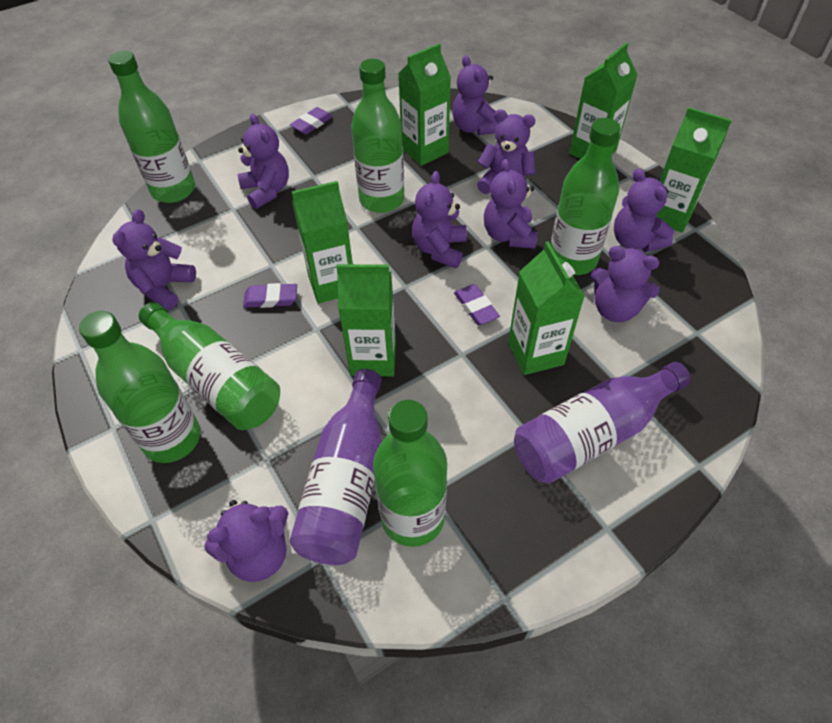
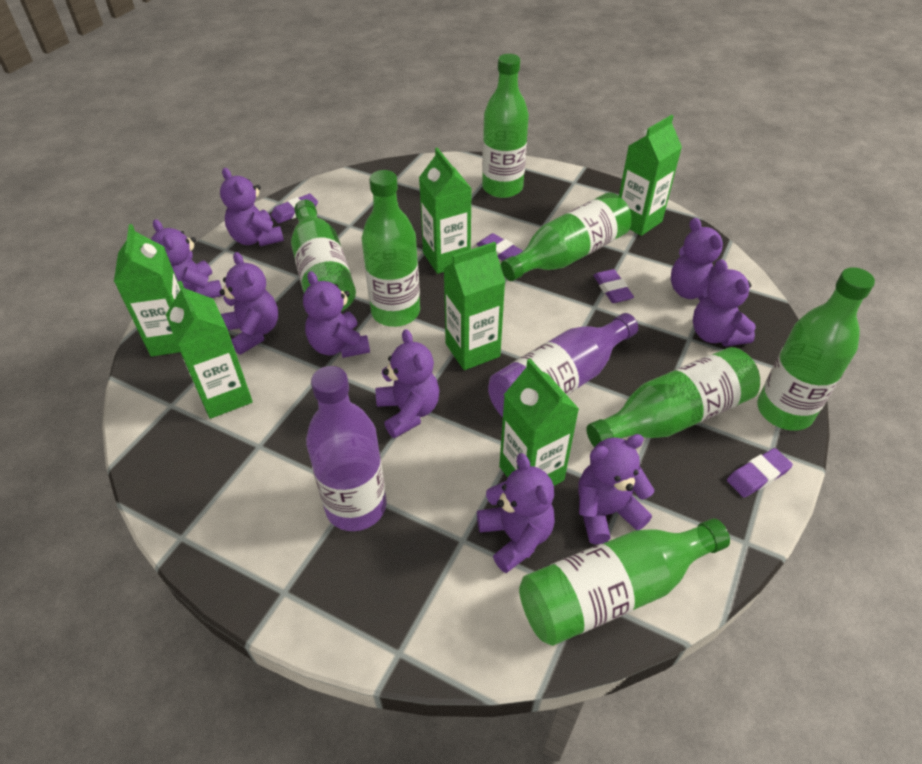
green bottle: [79,311,201,463] [108,51,195,203] [139,302,280,430] [351,59,405,213] [373,400,447,547] [551,118,621,275] = 6 -> [291,200,356,312] [362,170,420,327] [482,54,529,198] [501,193,631,281] [519,518,730,646] [586,347,760,447] [757,267,875,431] = 7
purple eraser: [243,283,297,308] [290,107,333,134] [454,284,500,325] = 3 -> [271,194,318,224] [476,233,523,261] [593,269,634,303] [727,448,793,498] = 4

